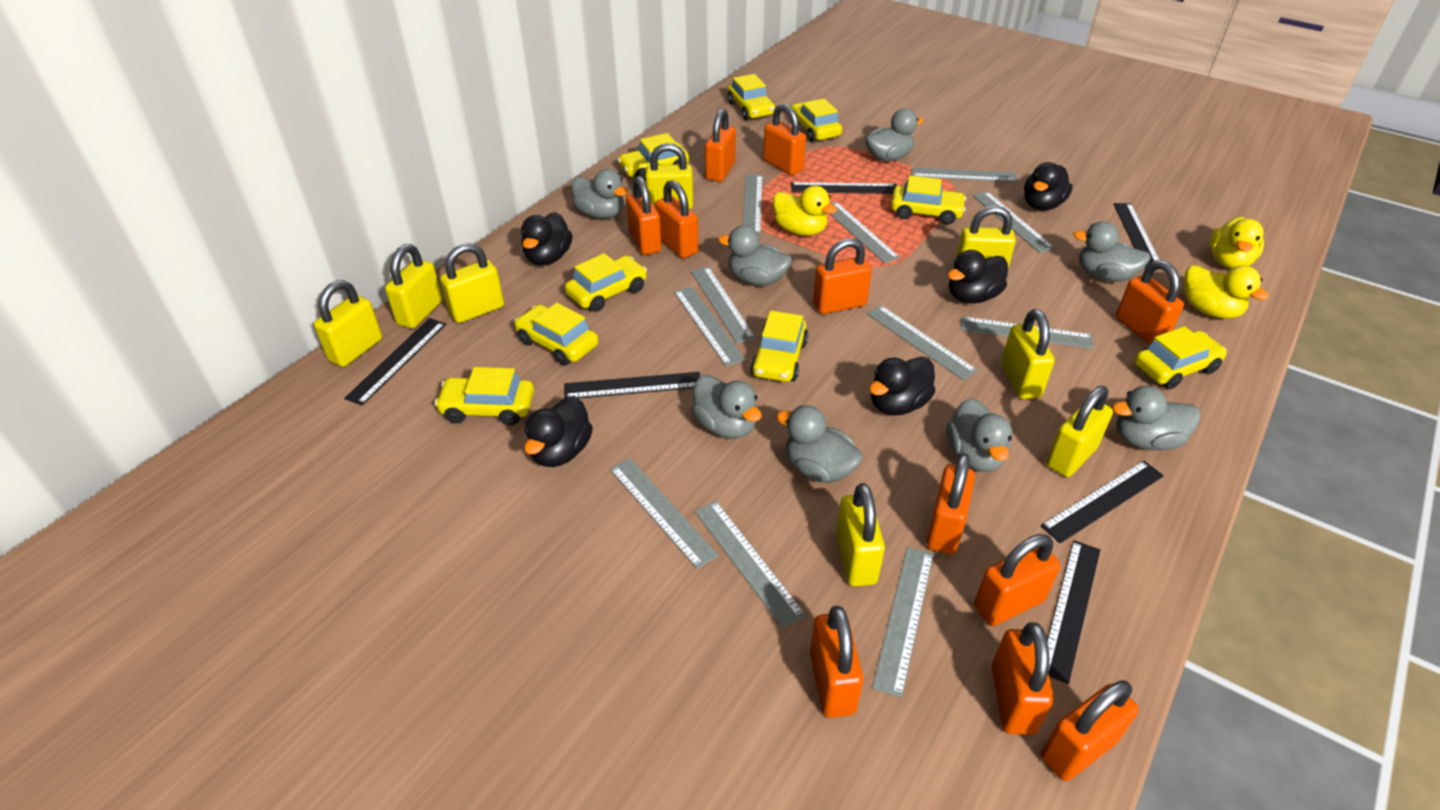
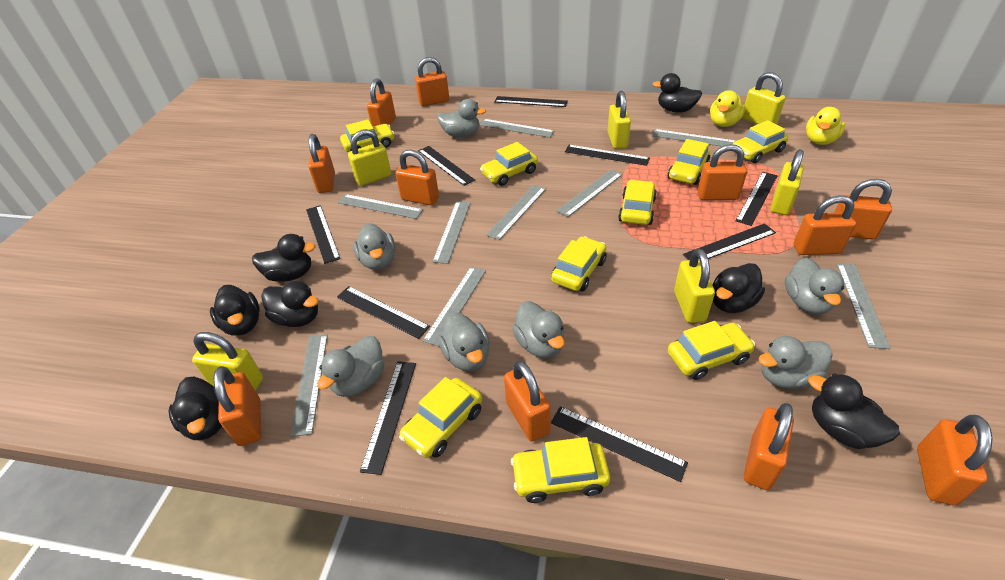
black duck: [521,212,573,265] [524,396,593,467] [869,357,935,415] [947,250,1008,303] [1024,162,1073,210] = 5 -> [169,377,222,440] [210,285,260,336] [252,234,316,282] [261,281,318,327] [653,73,702,113] [712,263,765,313] [808,373,900,449] = 7
black ruler: [344,318,446,406] [564,372,700,399] [791,182,896,194] [1041,460,1164,543] [1047,540,1100,684] [1114,203,1159,268] = 6 -> [306,205,340,264] [337,286,430,339] [360,361,416,475] [418,146,475,186] [494,96,568,107] [551,406,688,482] [565,145,650,166] [683,223,776,260] [736,172,778,226] = 9
grey duck: [571,169,629,219] [691,375,762,439] [718,225,792,286] [776,405,863,483] [865,108,924,162] [946,398,1012,472] [1073,221,1151,282] [1112,386,1200,450] = 8 -> [317,336,384,397] [353,223,395,270] [437,99,486,137] [438,312,490,371] [512,301,565,358] [759,336,833,389] [785,258,844,314] = 7
grey ruler: [610,458,719,569] [674,286,745,366] [691,267,756,344] [695,501,806,628] [743,174,763,235] [830,202,900,263] [867,305,978,380] [872,547,934,698] [911,167,1018,182] [961,316,1094,349] [973,191,1055,253] = 11 -> [291,334,328,437] [338,194,423,219] [423,267,486,346] [432,201,471,264] [480,119,554,138] [486,185,546,240] [556,169,622,217] [652,129,735,146] [837,264,890,349] = 9
yellow duck: [773,185,837,236] [1184,265,1269,319] [1210,217,1264,269] = 3 -> [710,90,745,127] [806,107,846,145] = 2
yellow padlock: [314,280,382,367] [385,244,443,329] [440,243,504,323] [645,143,693,209] [836,483,885,587] [956,206,1016,268] [1001,309,1055,399] [1046,386,1113,477] = 8 -> [192,332,263,391] [348,129,391,186] [608,91,631,149] [674,249,715,323] [742,72,786,125] [771,149,804,215] = 6

